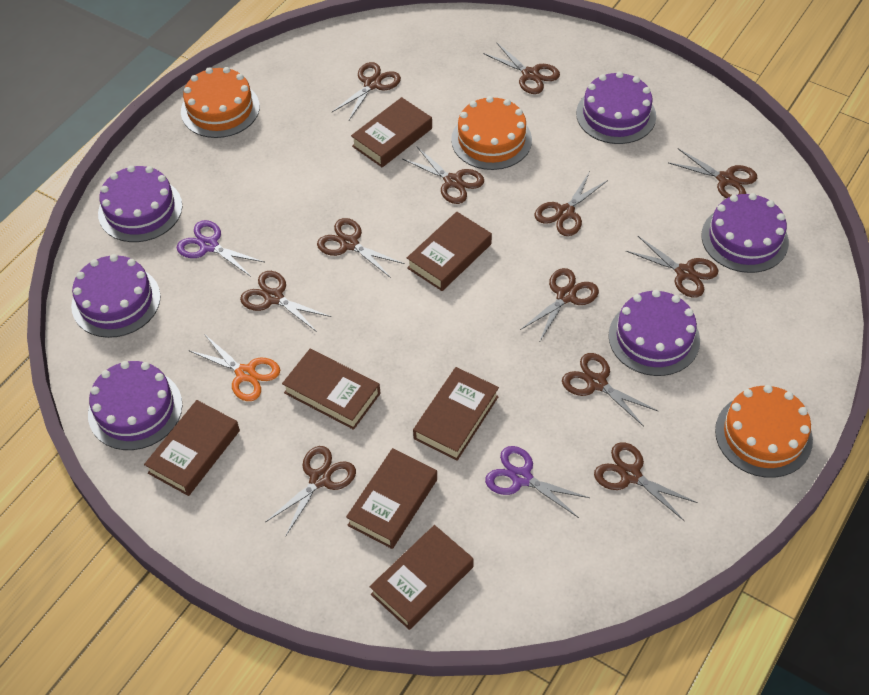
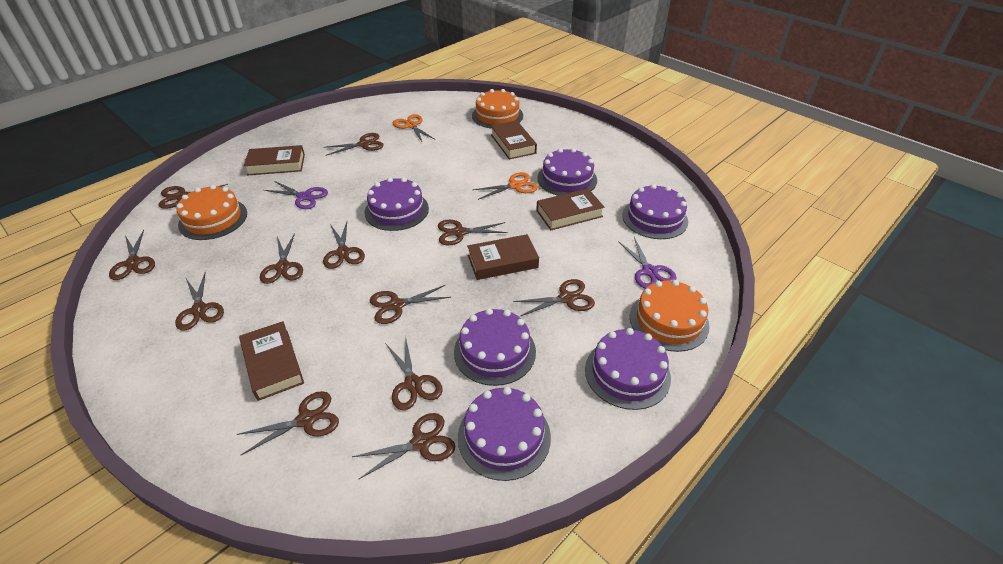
brown book: [144,400,240,496] [282,349,381,430] [346,448,437,549] [351,97,432,167] [370,525,474,630] [407,212,492,291] [413,367,499,461] = 7 -> [239,321,304,401] [244,145,305,175] [467,234,539,280] [491,120,537,160] [536,188,604,230] = 5
orange scissors: [188,334,280,401] = 1 -> [393,114,434,142] [472,172,538,200] = 2

